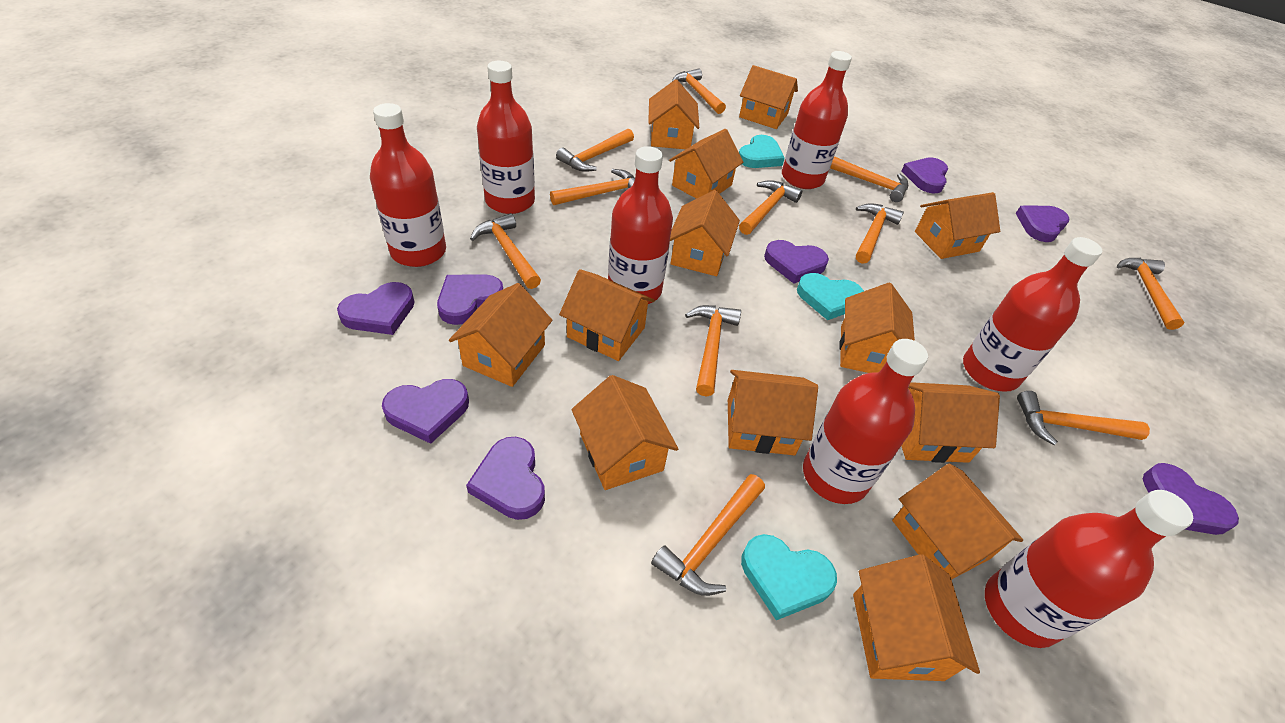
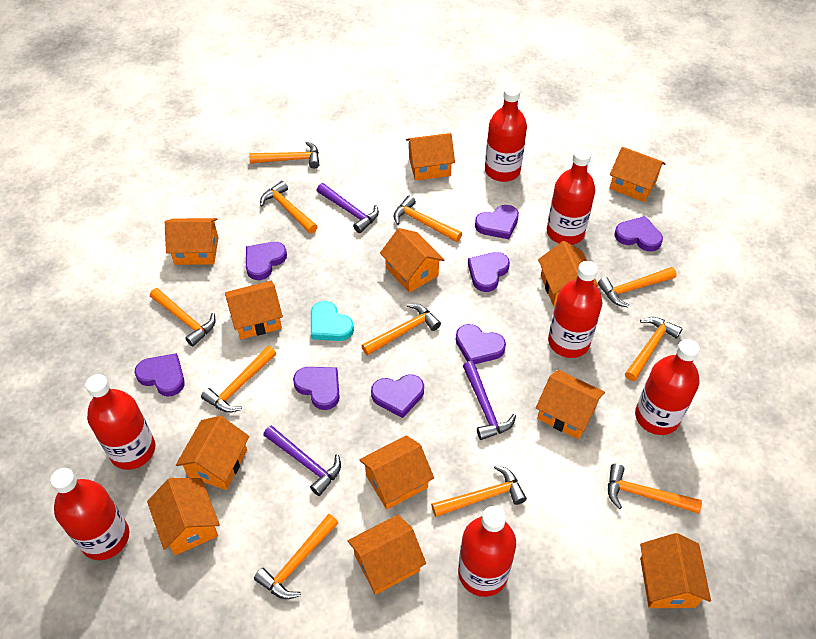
orange house: [449,283,552,387] [559,269,655,361] [571,375,678,490] [648,79,699,150] [669,129,744,199] [670,190,740,276] [728,370,818,455] [739,65,798,129] [839,283,915,373] [853,554,980,681] [892,463,1023,580] [901,382,1000,463] [915,192,1000,259] = 13 -> [147,478,220,555] [165,218,219,265] [176,416,250,490] [225,281,283,339] [348,515,426,595] [359,435,434,510] [380,228,444,293] [406,133,455,181] [536,370,605,439] [538,241,599,306] [610,147,665,202] [640,533,711,608] = 12
purple hammer: none = 0 -> [263,425,341,496] [317,183,379,233] [463,361,516,440] = 3
turquoise heart: [739,135,785,168] [741,534,837,620] [797,273,864,320] = 3 -> [311,301,354,341] = 1

